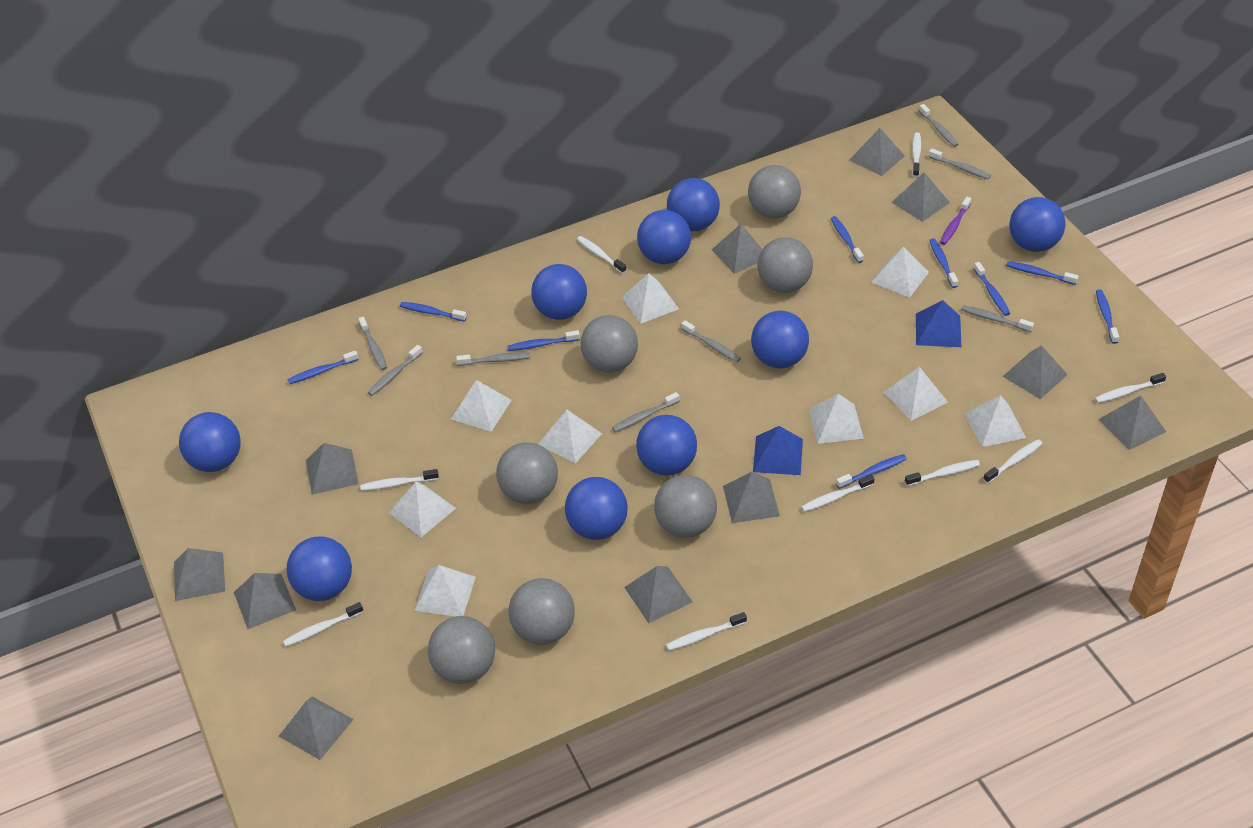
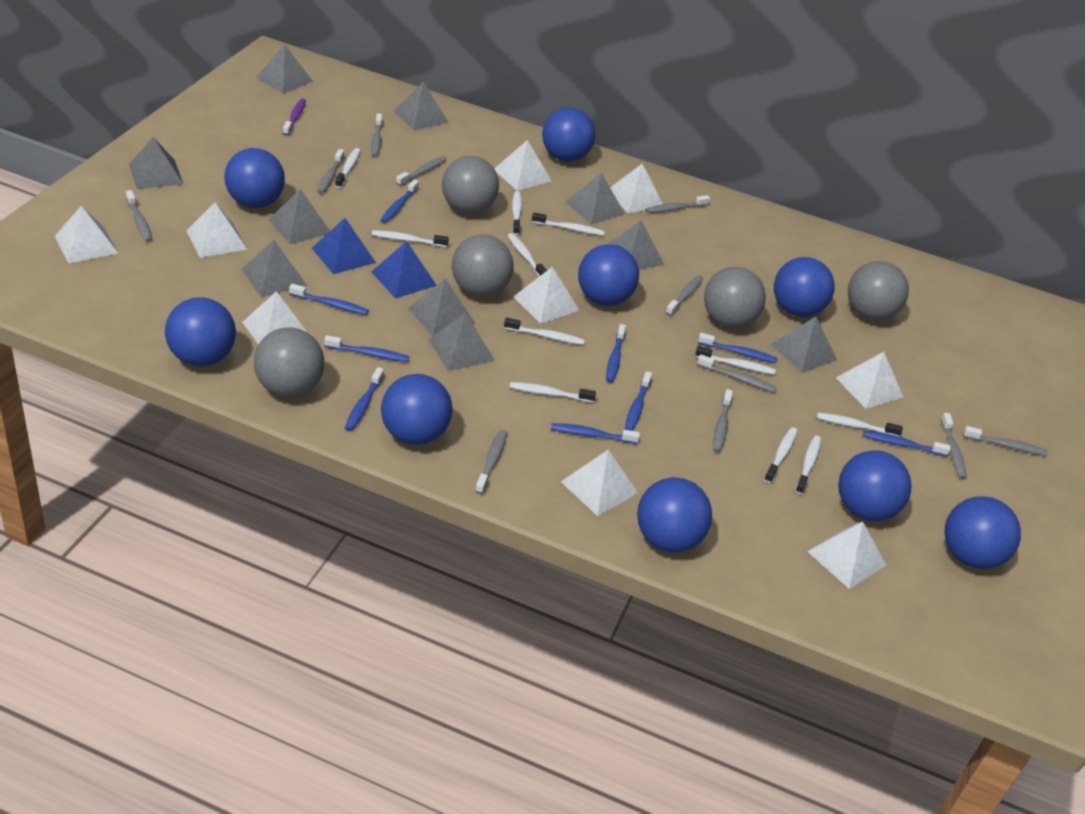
grey ball: [428,616,495,684] [496,442,558,504] [509,578,575,645] [580,315,638,373] [654,475,717,538] [748,165,801,218] [758,237,813,293] = 7 -> [254,327,325,397] [442,156,499,214] [452,234,514,297] [704,267,766,328] [848,261,909,320] = 5
grey pyramid: [174,548,225,601] [234,573,296,629] [279,696,354,760] [306,443,359,495] [624,566,692,623] [712,224,763,274] [723,472,780,523] [850,128,905,176] [891,172,950,222] [1003,345,1067,399] [1098,396,1166,450] = 11 -> [129,137,183,189] [241,240,307,297] [256,44,313,94] [269,189,330,244] [394,82,449,131] [408,278,475,336] [428,312,495,371] [565,173,625,225] [608,220,664,270] [770,317,837,373] = 10
grey toothbrush: [358,317,387,370] [368,345,423,396] [456,352,530,366] [612,392,680,432] [681,320,741,362] [919,104,959,147] [929,149,991,179] [961,305,1034,332] = 8 -> [126,190,152,242] [317,149,344,194] [371,114,382,157] [396,156,447,186] [475,430,507,494] [645,195,710,213] [665,275,703,316] [697,354,777,393] [713,389,733,453] [941,413,967,479] [963,426,1048,456] = 11
white toothbrush: [283,602,363,647] [360,469,439,491] [577,236,626,274] [666,612,747,650] [801,475,874,512] [905,460,980,486] [912,132,921,177] [983,439,1043,483] [1095,373,1166,403] = 9 -> [335,148,360,188] [372,230,449,247] [504,318,585,345] [507,233,547,277] [509,382,596,403] [512,191,522,235] [532,212,604,236] [695,346,776,375] [764,427,798,483] [795,436,821,494] [816,412,903,437] = 11

